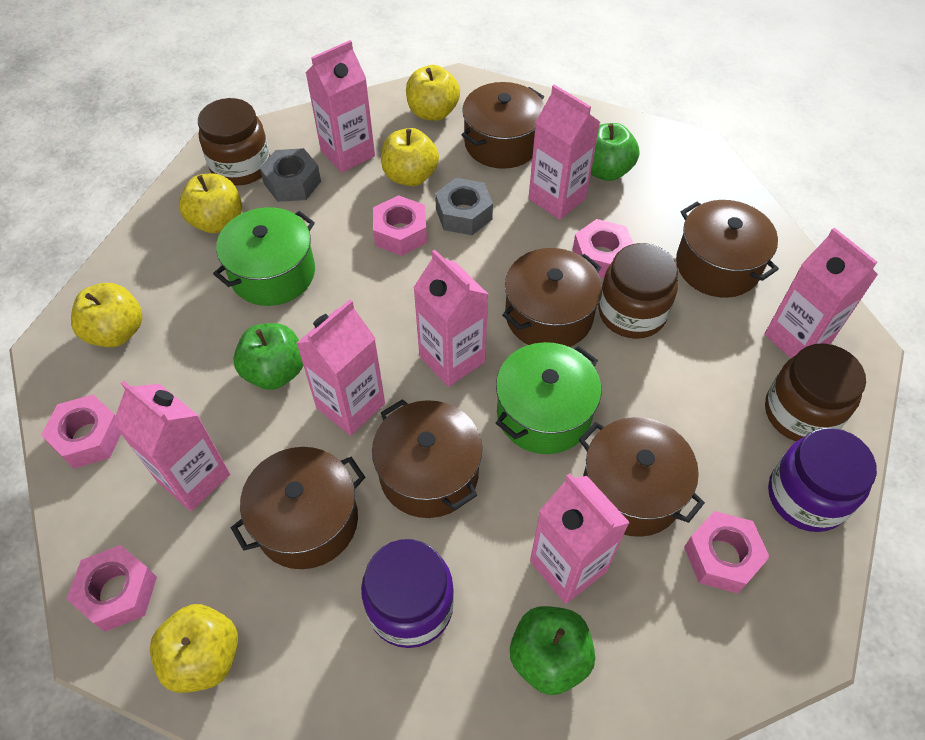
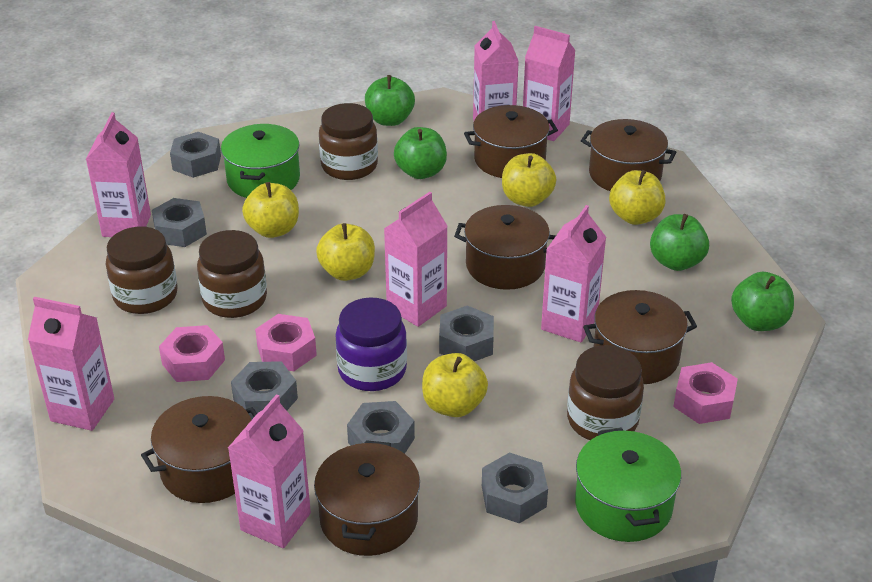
brown jar: [198,98,270,186] [598,243,678,339] [765,343,866,441] = 3 -> [106,227,178,314] [197,230,267,318] [319,103,378,180] [567,345,644,440] = 4
green apple: [233,323,303,390] [510,606,595,695] [591,123,640,181] = 3 -> [365,75,415,126] [394,127,447,179] [650,214,709,271] [731,272,794,331] = 4
grey nut: [260,148,321,202] [435,178,493,235] = 2 -> [152,198,207,247] [170,132,221,178] [231,361,298,419] [347,401,415,454] [439,305,494,361] [482,452,548,524] = 6
pink nut: [41,395,121,469] [67,545,157,632] [373,195,427,256] [573,219,633,279] [684,511,770,593] = 5 -> [159,325,225,382] [255,314,317,371] [673,362,738,424] = 3
purple jar: [361,539,454,648] [768,428,877,532] = 2 -> [336,298,407,391] = 1

